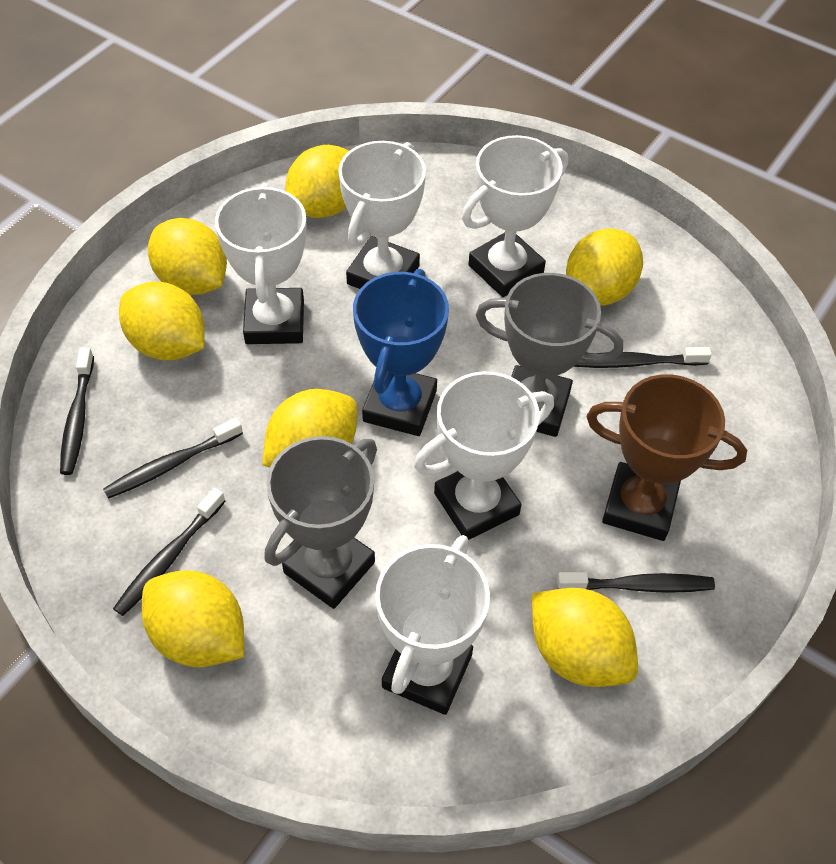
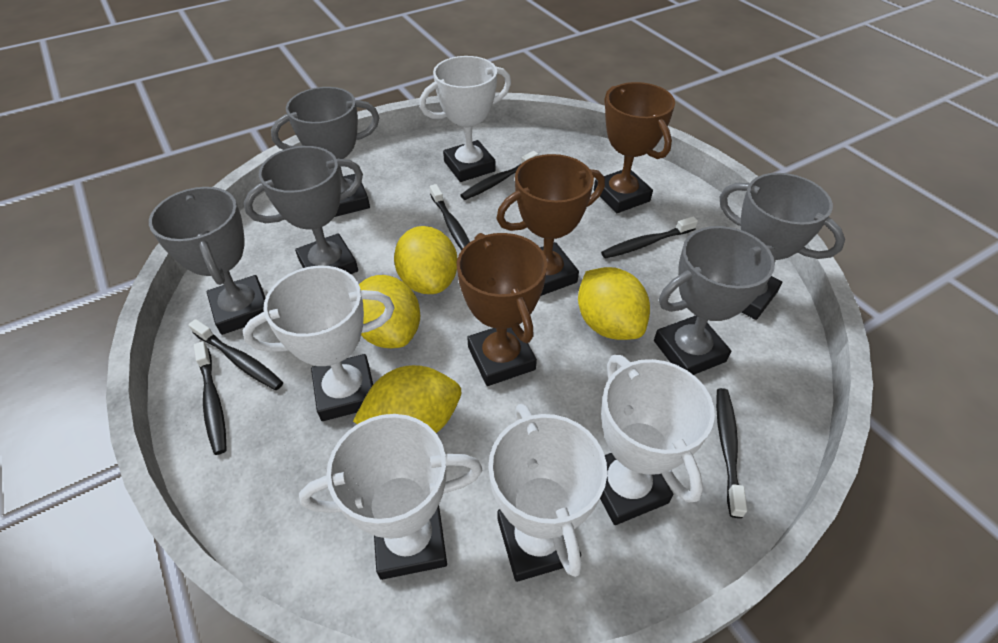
black toothbrush: [60,347,94,475] [103,418,243,499] [113,488,226,616] [557,572,715,593] [574,347,712,368] = 5 -> [188,319,283,390] [194,341,227,455] [430,184,470,250] [460,151,538,200] [601,216,698,259] [716,388,747,518] = 6
blue trophy: [353,269,449,436] = 1 -> none = 0
brown trophy: [586,374,747,541] = 1 -> [457,233,547,386] [496,154,605,296] [594,82,675,213] = 3
grey trophy: [264,436,377,609] [476,273,623,437] = 2 -> [149,187,265,335] [244,146,363,274] [271,87,379,217] [654,226,777,375] [720,173,845,320] = 5
yellow lemon: [119,282,205,361] [142,570,244,667] [148,218,227,295] [262,389,357,468] [285,145,349,218] [532,588,638,687] [566,228,643,306] = 7 -> [353,365,461,433] [359,275,420,348] [394,226,457,294] [578,267,650,340] = 4

